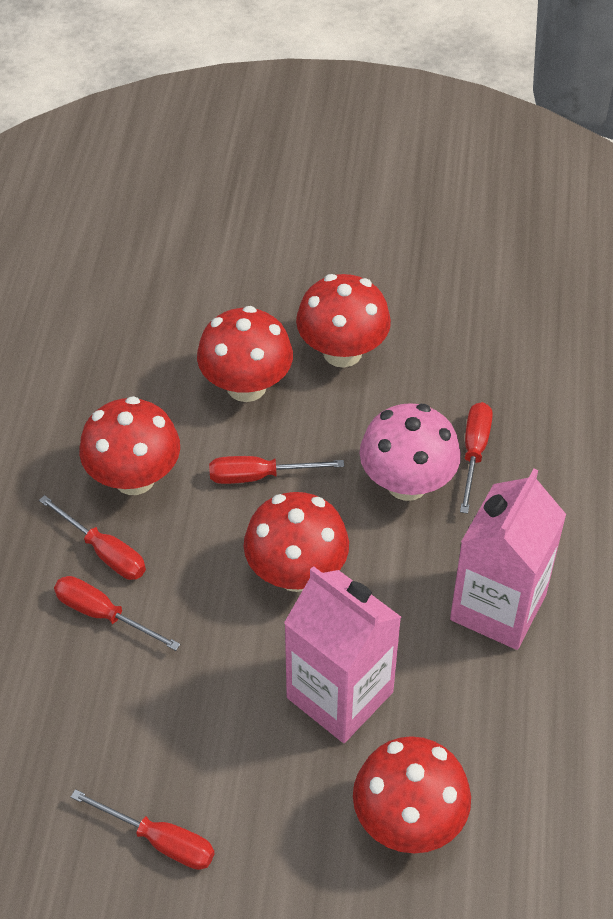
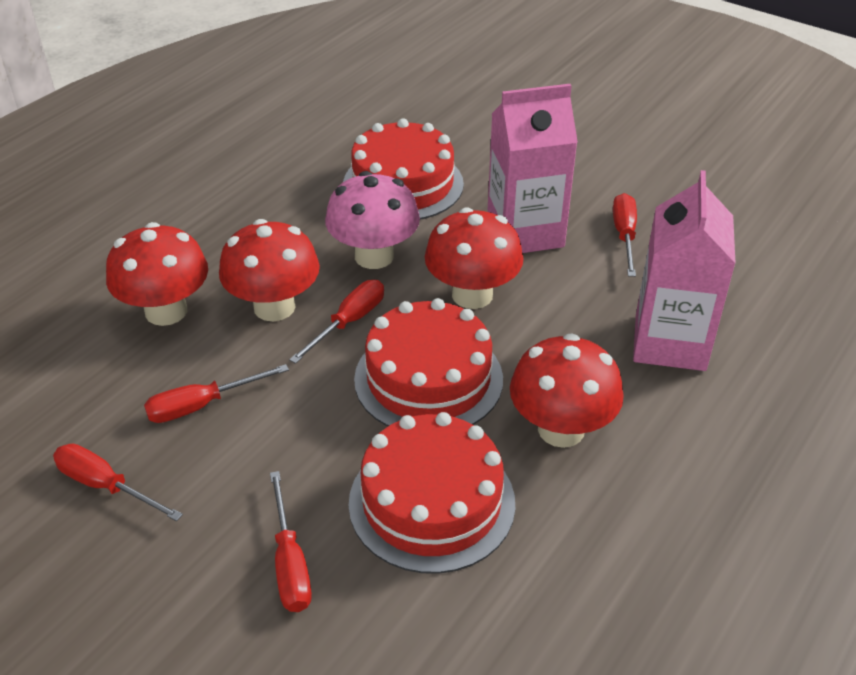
red cake: none = 0 -> [343,119,464,220] [349,412,515,574] [354,298,503,427] = 3
red mushroom: [79,396,180,495] [197,306,293,402] [244,492,349,592] [296,274,391,367] [353,736,471,853] = 5 -> [106,222,208,326] [219,219,320,321] [425,207,523,309] [510,333,624,448] = 4

